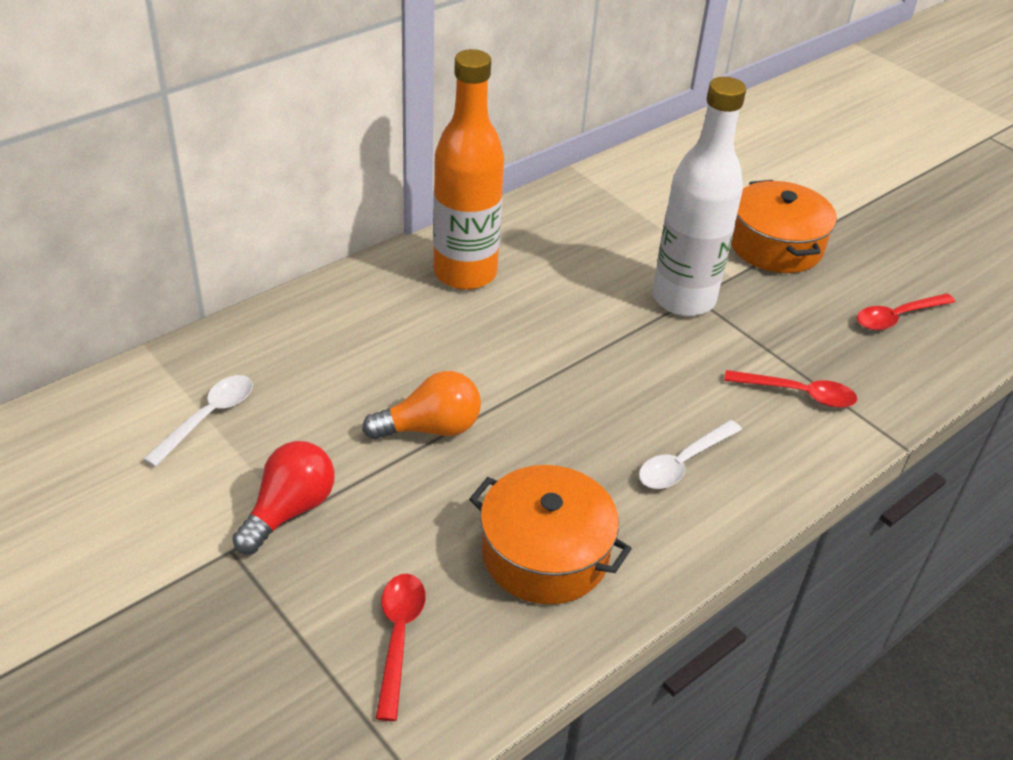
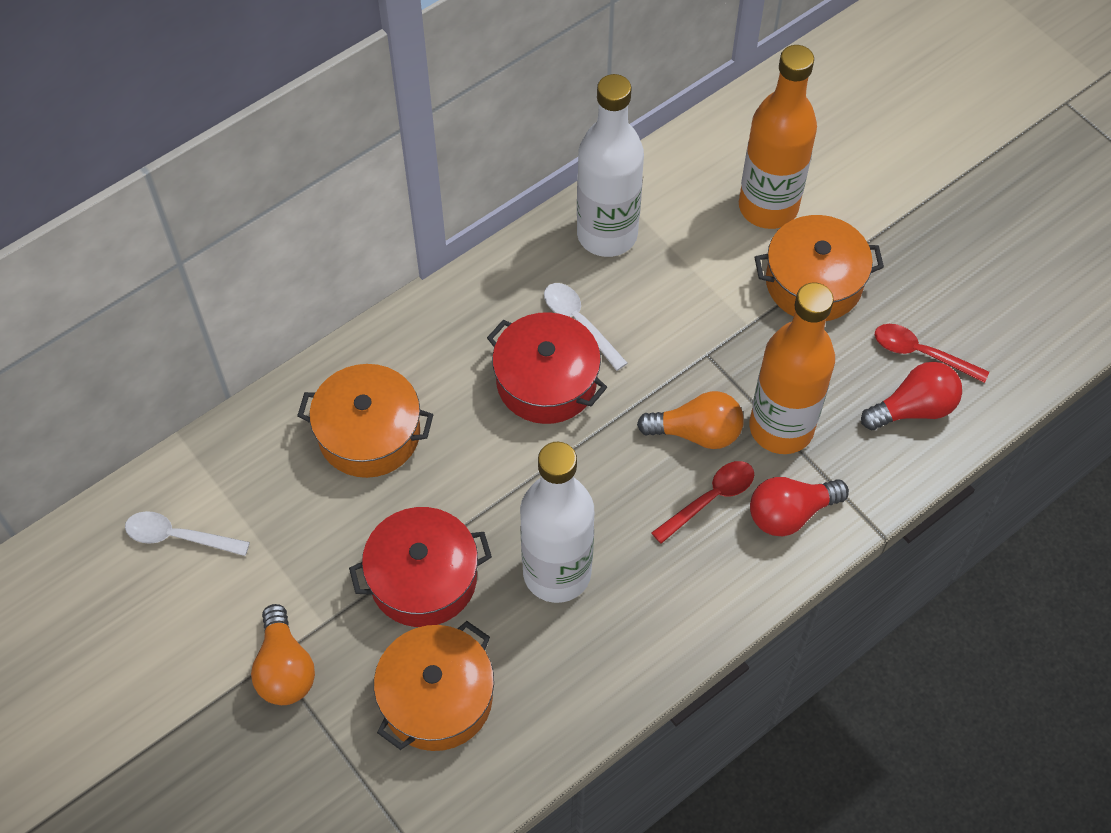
orange bottle: [433,49,504,290] = 1 -> [739,45,817,229] [749,282,835,454] = 2
orange light bulb: [362,371,481,440] = 1 -> [251,604,315,705] [637,391,743,449] = 2
orange pot: [469,465,632,604] [731,180,837,273] = 2 -> [297,364,434,478] [374,621,494,751] [755,215,884,321] = 3
red light bulb: [232,441,335,554] = 1 -> [750,477,849,536] [861,362,962,430] = 2
red pot: none = 0 -> [349,507,492,627] [487,312,607,424] = 2
red spoon: [376,574,426,721] [724,370,857,408] [857,293,955,330] = 3 -> [651,461,754,544] [875,324,989,383] = 2
white bottle: [652,77,746,316] = 1 -> [520,442,594,603] [577,74,644,257] = 2

